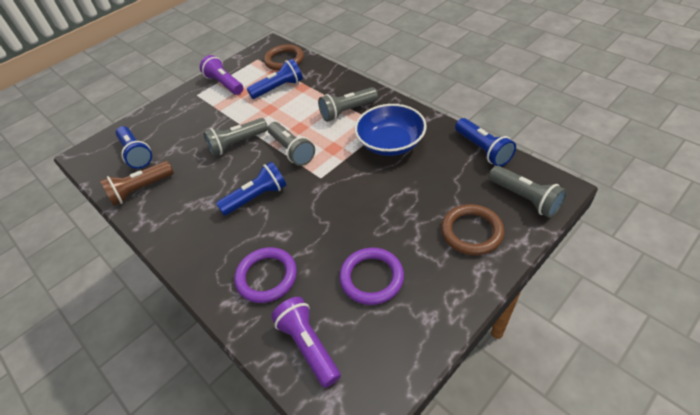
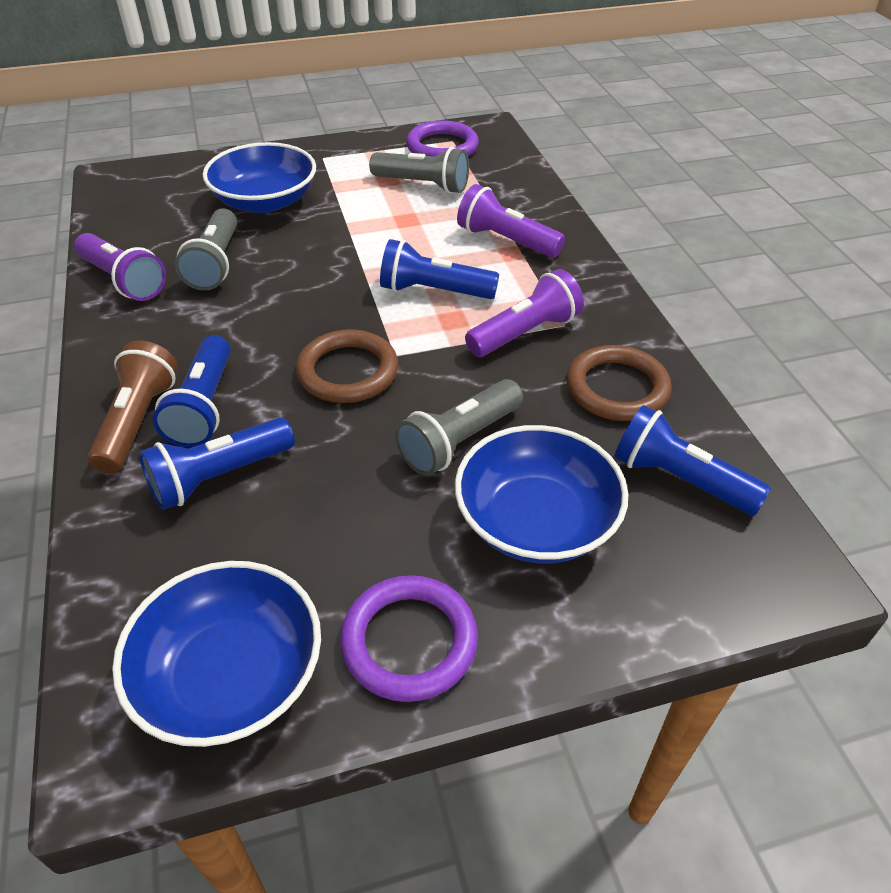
blue bowl: [354,104,427,156] = 1 -> [112,561,321,747] [203,142,316,213] [455,425,628,563] = 3
grey flashlight: [203,118,268,156] [268,122,315,166] [318,87,378,122] [489,166,567,218] = 4 -> [175,208,237,291] [369,147,469,194] [395,379,523,476] = 3
purple flashlight: [200,55,243,95] [271,297,341,388] = 2 -> [74,233,166,301] [457,184,565,258] [465,269,584,357] = 3

